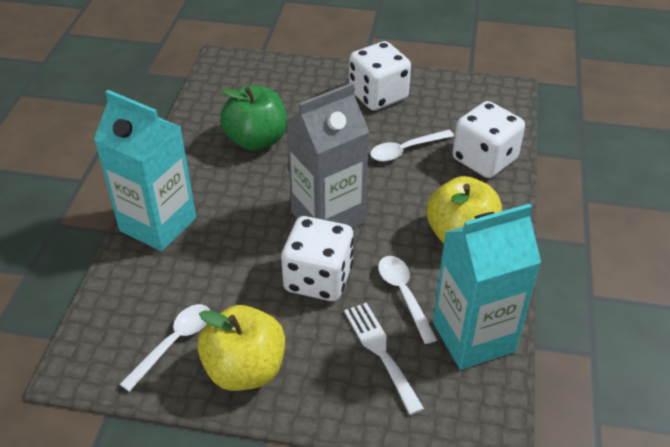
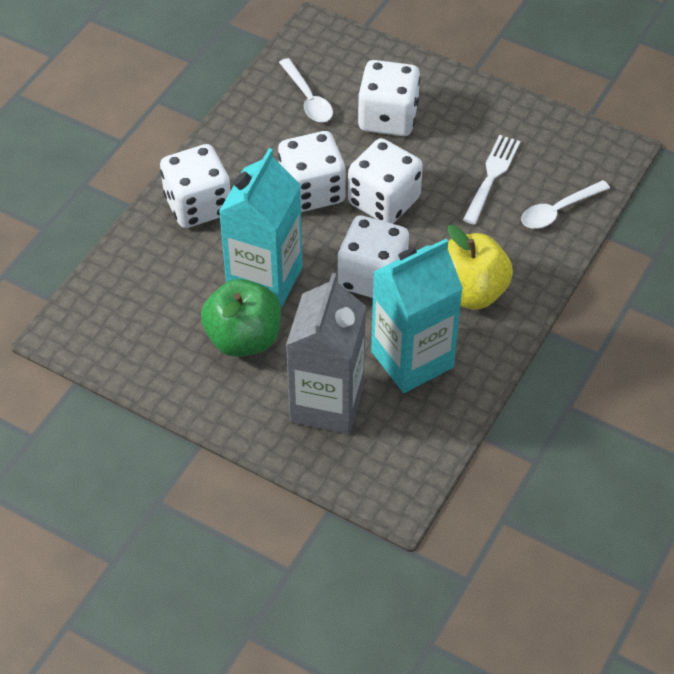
white dice: [281,216,354,301] [349,41,411,110] [453,101,525,178] = 3 -> [160,144,231,228] [278,131,346,212] [338,215,409,298] [348,138,423,224] [358,60,420,136] = 5
white spoon: [120,304,210,392] [370,130,454,162] [378,256,437,344] = 3 -> [279,58,333,122] [521,180,610,229] = 2
yellow apple: [197,305,285,391] [426,176,502,243] = 2 -> [447,225,513,310] = 1

